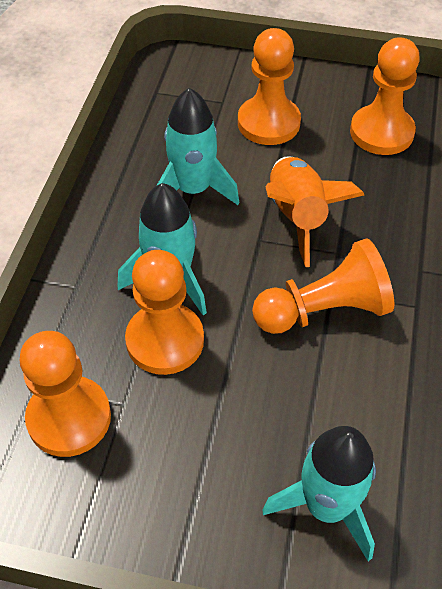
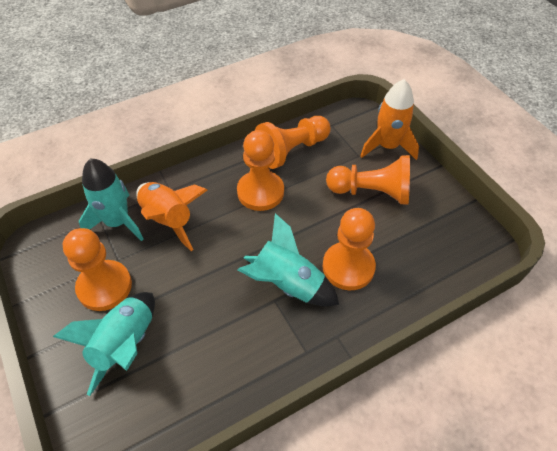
orange rocket: [265,156,364,267] = 1 -> [136,182,207,251] [360,79,419,160] = 2

